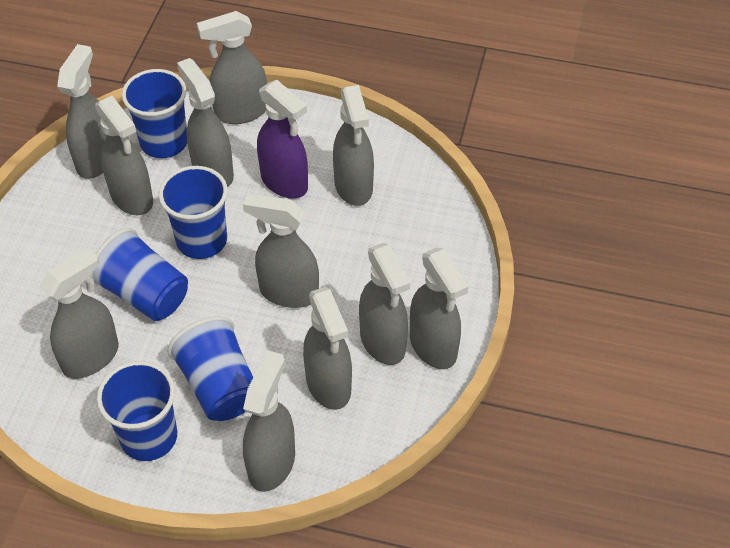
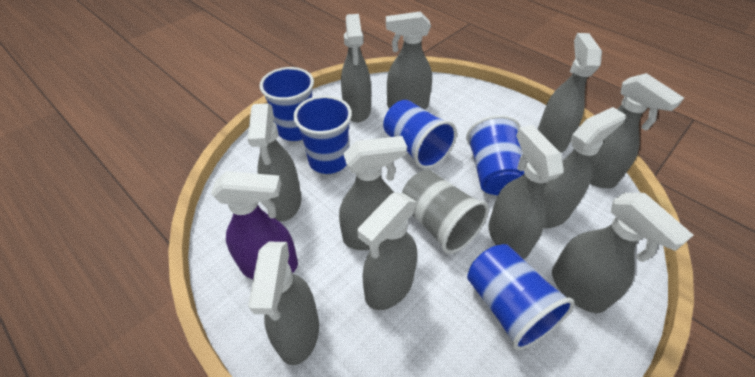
grey cup: none = 0 -> [402,170,489,254] = 1

